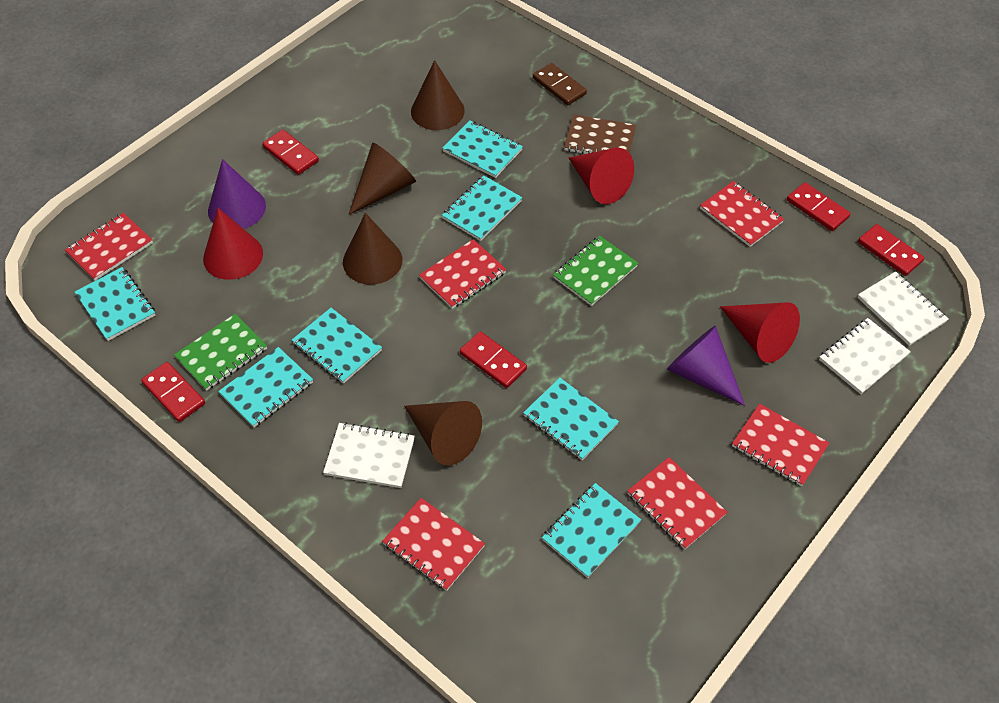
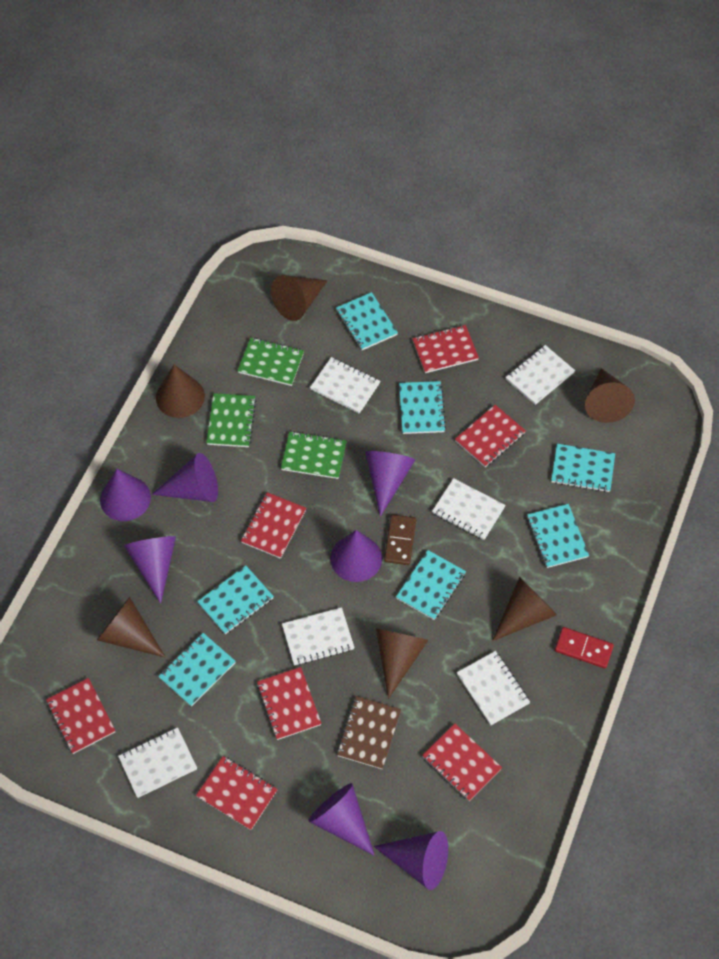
brown cone: [343,213,402,285] [349,143,416,215] [404,401,482,465] [411,60,465,130] = 4 -> [97,597,165,657] [156,365,205,418] [271,275,328,321] [376,628,429,699] [492,577,557,641] [585,368,635,423] = 6
green notebook: [174,314,267,391] [553,236,638,306] = 2 -> [206,393,256,447] [237,337,304,386] [281,431,347,479] = 3
purple cone: [208,159,266,229] [667,326,745,406] = 2 -> [100,469,151,521] [124,536,176,604] [152,453,218,502] [308,783,375,856] [330,530,382,582] [365,451,415,517] [373,831,448,890] = 7
red cone: [203,208,263,280] [569,148,634,204] [720,302,800,363] = 3 -> none = 0
red domino: [141,362,205,422] [262,130,319,175] [460,331,527,388] [787,182,851,231] [858,224,924,276] = 5 -> [555,627,614,669] = 1
red notebook: [65,213,153,281] [382,498,485,591] [419,239,507,309] [627,457,727,550] [700,181,784,247] [732,404,829,486] = 6 -> [46,678,116,754] [196,756,278,830] [241,492,306,559] [257,667,322,740] [412,325,479,373] [422,724,502,801] [455,405,526,467] = 7
white notebook: [323,422,415,488] [819,318,911,394] [857,271,949,346] = 3 -> [118,727,197,798] [282,607,355,666] [310,357,380,413] [432,478,506,540] [457,651,530,726] [506,345,575,405] = 6

